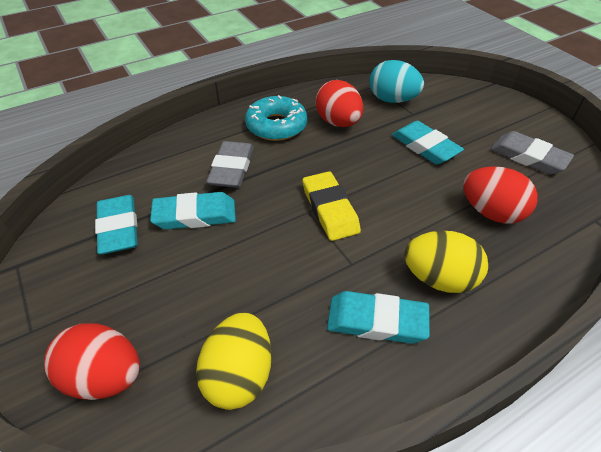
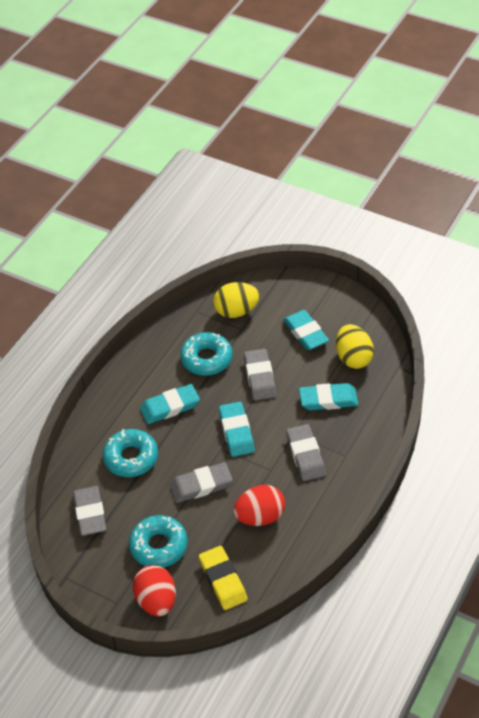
grey eraser: [206,141,254,188] [490,131,574,174] = 2 -> [73,486,106,536] [170,462,233,503] [244,349,276,400] [286,424,326,481] = 4
red egg: [44,323,140,400] [316,80,363,127] [463,166,538,224] = 3 -> [133,565,176,617] [233,485,285,526] = 2
turquoise donut: [245,95,307,141] = 1 -> [103,429,158,477] [129,515,188,568] [180,332,232,376] = 3
turquoise egg: [369,60,424,103] = 1 -> none = 0

